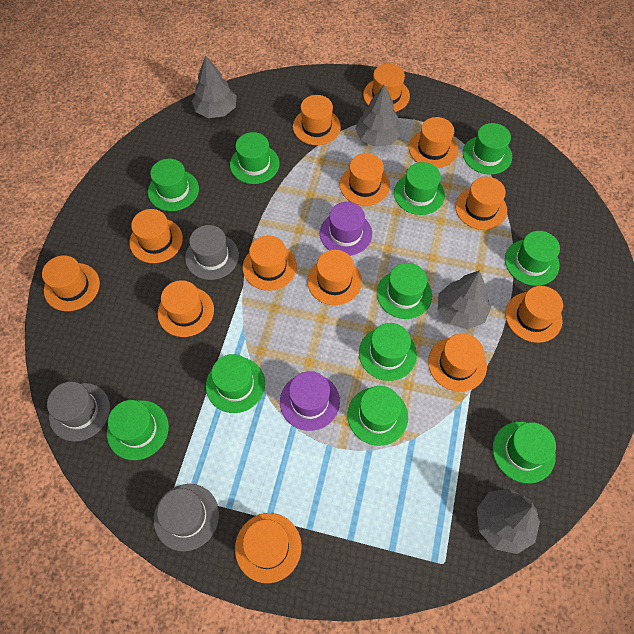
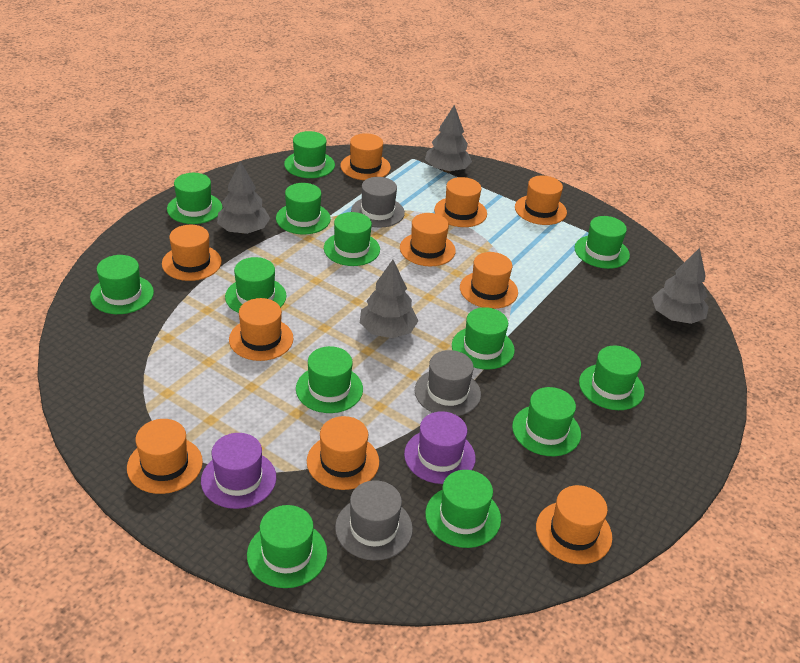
green hat: [107,400,169,460] [148,159,199,211] [206,354,265,413] [230,132,280,184] [347,386,408,446] [359,323,417,381] [377,263,432,319] [394,162,445,215] [463,123,512,175] [493,422,556,483] [505,231,560,286] = 11 -> [90,255,154,314] [167,173,223,224] [225,257,286,313] [247,505,327,588] [276,183,331,234] [284,131,335,178] [296,346,363,413] [324,212,380,266] [425,470,501,548] [452,307,515,369] [512,387,581,456] [574,216,630,269] [579,346,644,410] = 13
orange hat: [42,255,100,311] [130,209,183,263] [158,280,214,337] [235,513,302,583] [243,235,297,291] [293,95,341,145] [307,250,362,305] [339,153,390,206] [363,64,410,112] [409,117,458,168] [428,333,487,392] [455,177,507,230] [505,286,563,343] = 13 -> [127,419,203,494] [162,225,222,281] [229,298,294,361] [307,416,379,490] [340,133,391,180] [400,213,456,266] [434,177,487,227] [460,252,518,309] [515,175,567,225] [536,485,612,564] = 10

